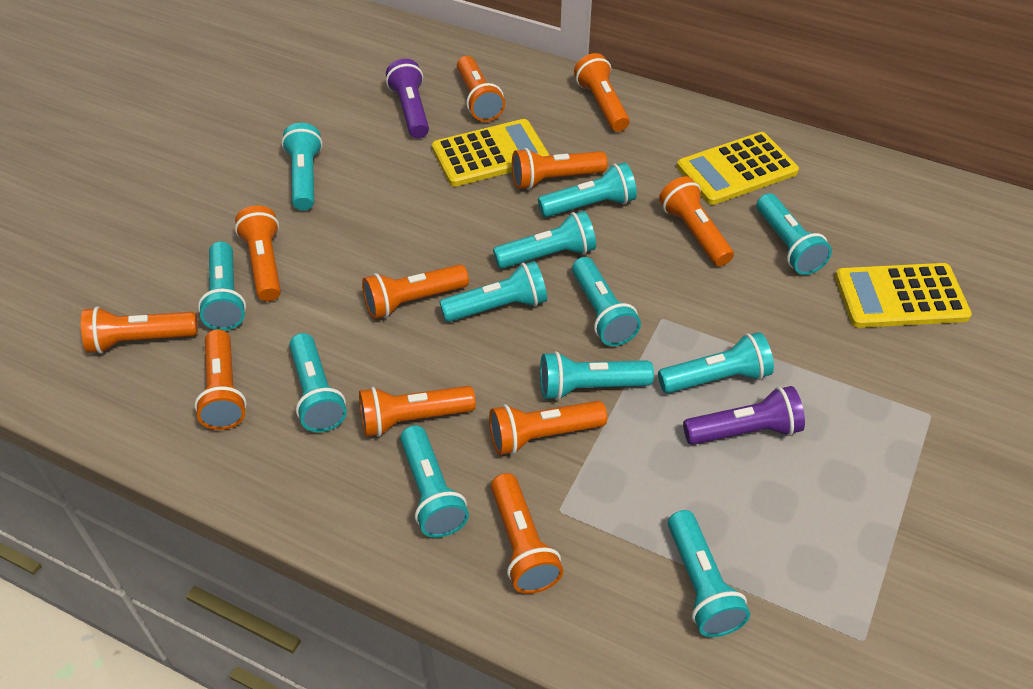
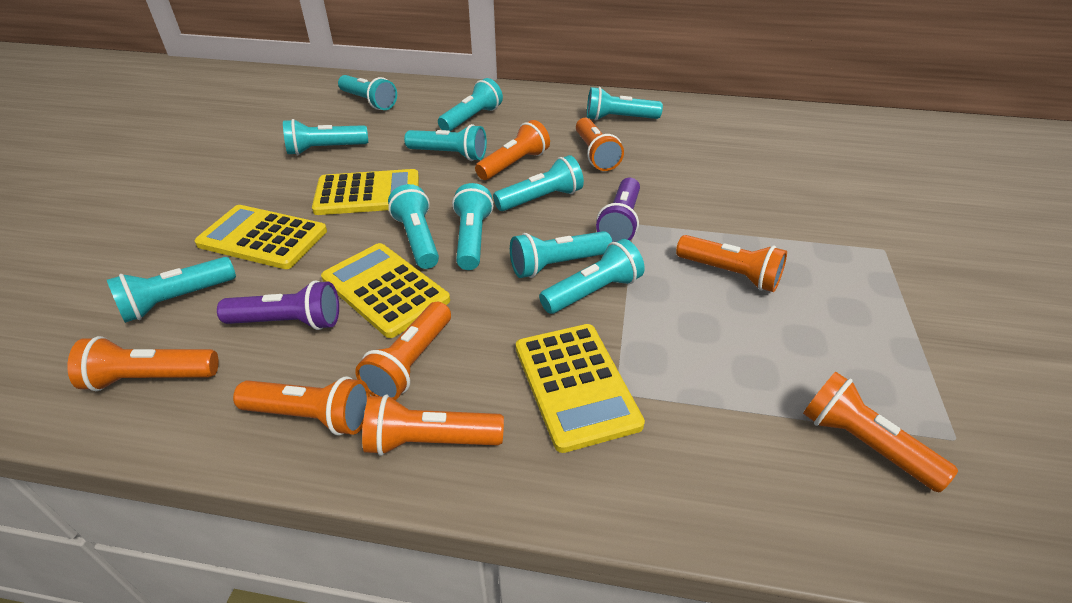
orange flashlight: [81,306,198,354] [194,329,247,430] [235,205,281,301] [359,386,476,437] [362,264,469,319] [457,56,505,122] [489,401,607,455] [491,473,563,594] [512,148,607,190] [574,53,630,132] [659,176,734,266] = 11 -> [67,336,219,391] [233,376,370,435] [355,302,451,400] [362,394,504,456] [475,120,550,180] [576,118,624,171] [676,235,787,292] [803,372,958,492] = 8
turquoise flashlight: [198,241,246,331] [281,123,323,211] [289,333,347,432] [400,425,469,538] [439,261,547,322] [493,211,596,269] [538,162,637,217] [540,351,654,401] [572,257,641,346] [658,332,774,393] [668,510,750,637] [757,193,832,275] = 12 -> [107,257,236,323] [283,119,368,155] [338,75,397,110] [388,184,439,269] [404,124,487,161] [438,78,503,131] [452,183,493,270] [493,155,584,211] [510,231,612,278] [539,239,645,314] [587,87,663,121] = 11
yellow calculator: [432,119,549,187] [677,132,799,205] [835,263,972,328] = 3 -> [195,205,327,269] [312,169,419,215] [321,243,450,338] [516,324,645,453] = 4

